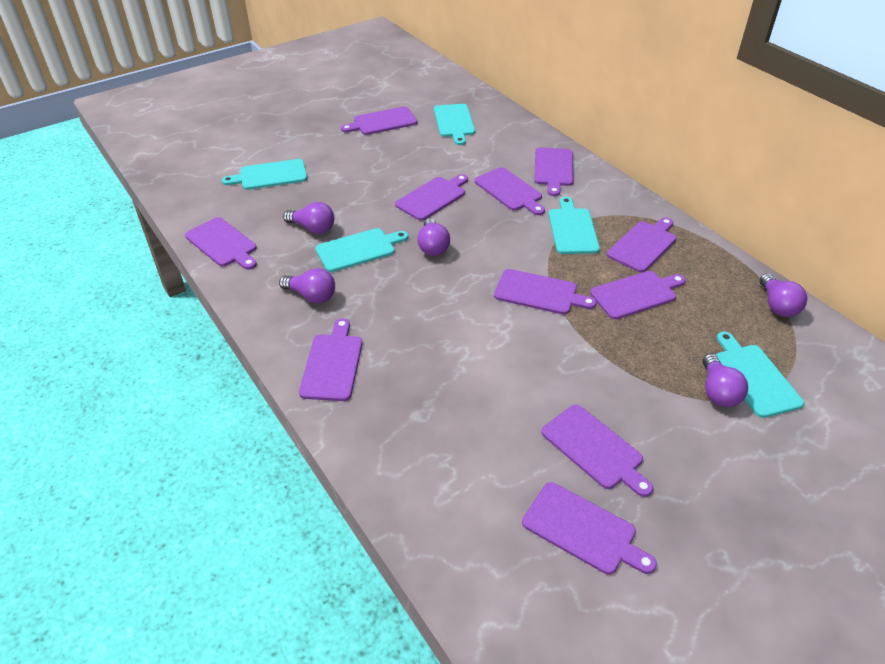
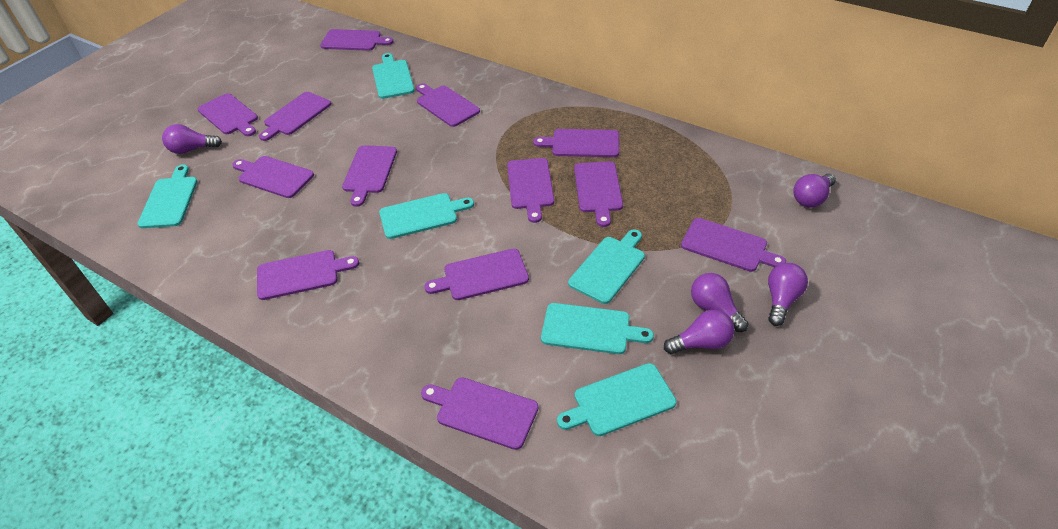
purple cutting board: [185,217,257,270] [299,318,363,401] [341,107,417,135] [395,174,468,221] [474,167,545,215] [494,269,597,315] [522,482,657,575] [534,147,574,196] [541,405,653,497] [590,271,686,320] [607,217,677,272] = 11 -> [198,93,258,136] [232,156,314,198] [257,250,359,300] [259,92,331,141] [320,29,394,51] [342,145,397,207] [416,83,480,127] [421,378,539,450] [424,249,529,300] [507,158,554,223] [533,129,619,157] [574,161,623,227] [681,218,786,272] = 13
turquoise cutting board: [222,159,307,190] [315,228,408,272] [434,104,475,145] [549,197,600,254] [716,332,804,418] = 5 -> [137,165,198,228] [372,53,415,99] [379,193,474,239] [541,303,654,354] [557,363,676,436] [568,230,645,304] = 6

